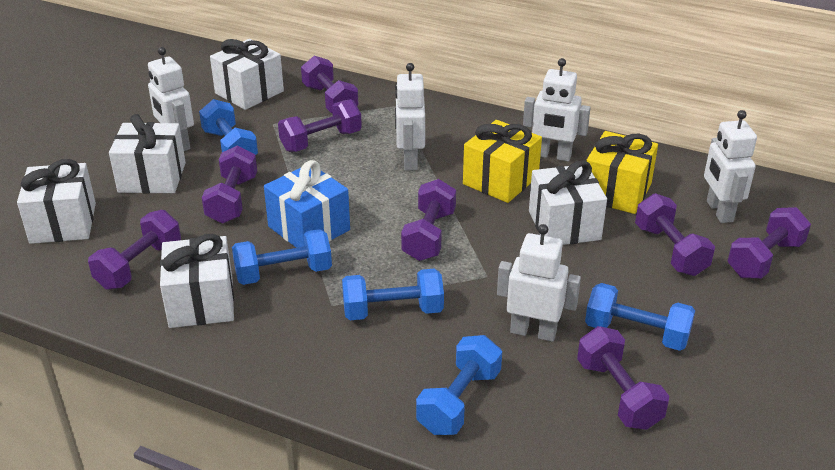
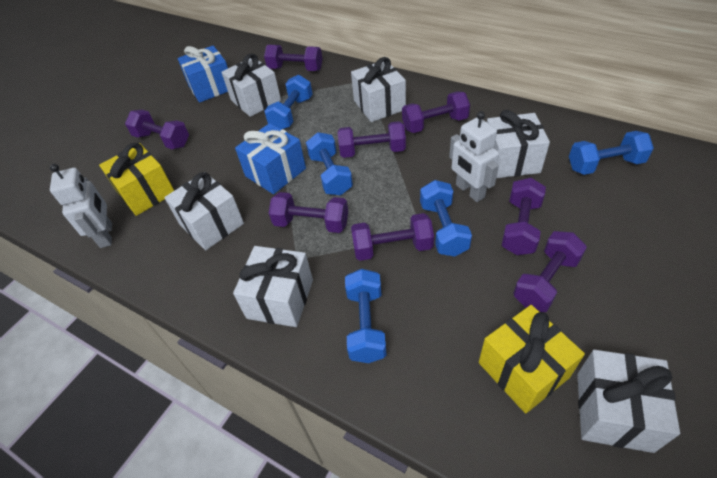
blue gift: [264,160,350,248] = 1 -> [178,46,228,103] [235,123,306,194] = 2
white gift: [17,159,96,244] [109,114,186,194] [160,234,234,328] [210,39,284,110] [529,161,607,245] = 5 -> [164,172,244,250] [221,53,281,117] [233,246,313,327] [351,57,406,122] [487,110,550,178] [577,350,680,453] = 6
white robot: [148,47,194,151] [395,63,425,171] [497,224,581,342] [523,58,591,162] [704,110,757,223] = 5 -> [50,164,112,248] [449,111,499,202] = 2

